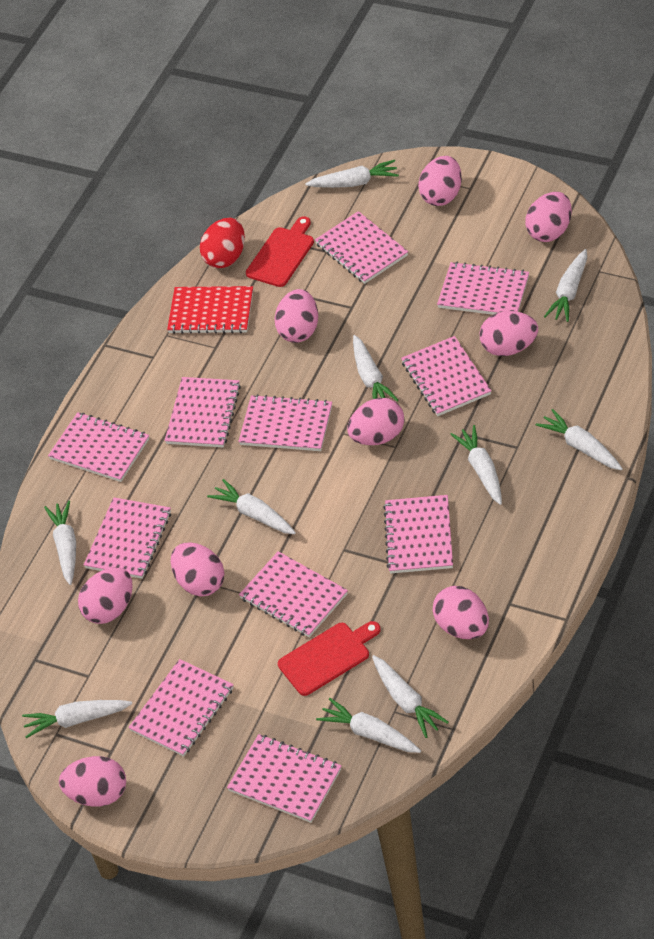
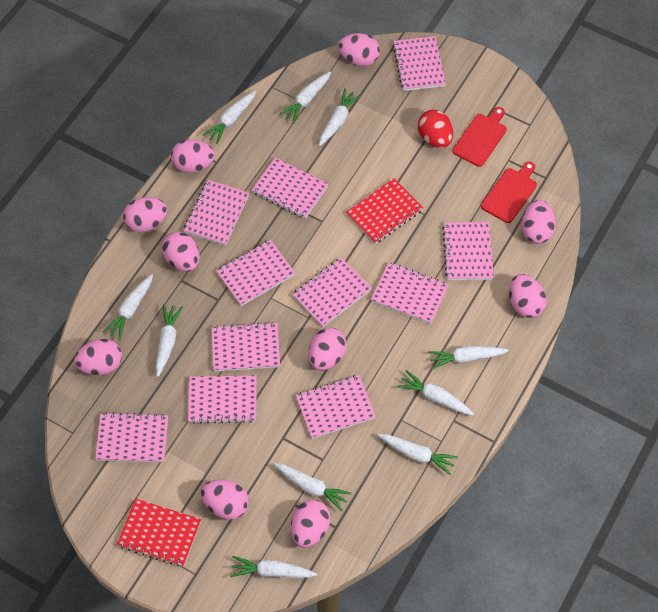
pink egg: [59,756,126,807] [78,567,133,624] [171,542,225,597] [274,289,318,343] [347,398,404,445] [418,156,462,206] [433,586,489,639] [479,311,538,356] [525,192,572,242] = 9 -> [74,339,122,375] [123,197,168,232] [162,232,200,271] [171,139,215,173] [201,480,249,520] [291,500,330,547] [309,328,347,371] [338,33,380,66] [509,274,547,318] [521,200,556,244] = 10
red notebook: [167,286,253,334] = 1 -> [117,499,201,567] [346,178,423,244] = 2

